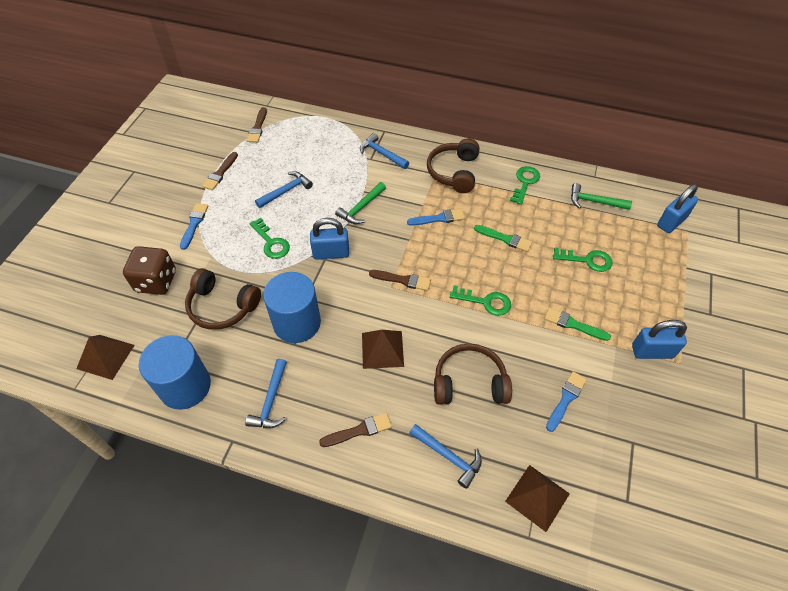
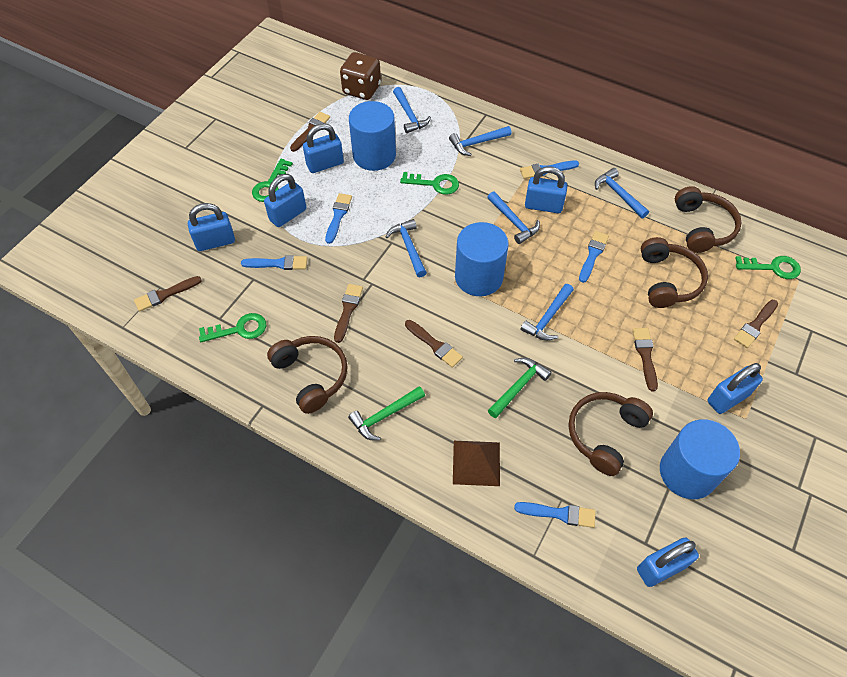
blue brush: [180,203,208,250] [407,209,465,226] [546,371,587,432] = 3 -> [241,255,307,270] [325,193,352,244] [514,502,596,528] [520,161,579,179] [579,231,609,283] = 5
blue cylinder: [139,335,211,410] [263,272,321,343] = 2 -> [349,101,396,171] [455,222,509,296] [660,419,740,499] = 3
blue hammer: [245,359,287,428] [255,171,313,208] [360,133,409,169] [409,424,482,489] = 4 -> [386,219,427,277] [393,87,431,133] [449,126,511,156] [487,191,540,244] [520,284,574,341] [595,168,649,218] = 6
blue padlock: [310,218,349,260] [632,320,687,359] [657,184,698,233] = 3 -> [188,203,235,251] [264,174,306,227] [303,123,344,173] [525,167,567,213] [637,538,699,587] [707,363,763,414] = 6
brown brush: [202,152,238,190] [247,107,267,143] [319,413,392,447] [369,270,431,291] = 4 -> [134,276,202,312] [290,112,330,152] [334,284,363,343] [405,320,463,368] [632,328,658,391] [734,300,778,348] = 6
brown headphones: [185,268,261,330] [427,138,479,193] [434,343,512,405] = 3 -> [267,336,348,414] [568,392,653,476] [641,237,708,308] [675,186,742,253] = 4
brown pyramid: [76,335,135,380] [362,330,404,369] [505,465,570,532] = 3 -> [453,441,500,486] = 1
green brush: [474,225,532,252] [544,307,611,341] = 2 -> none = 0

